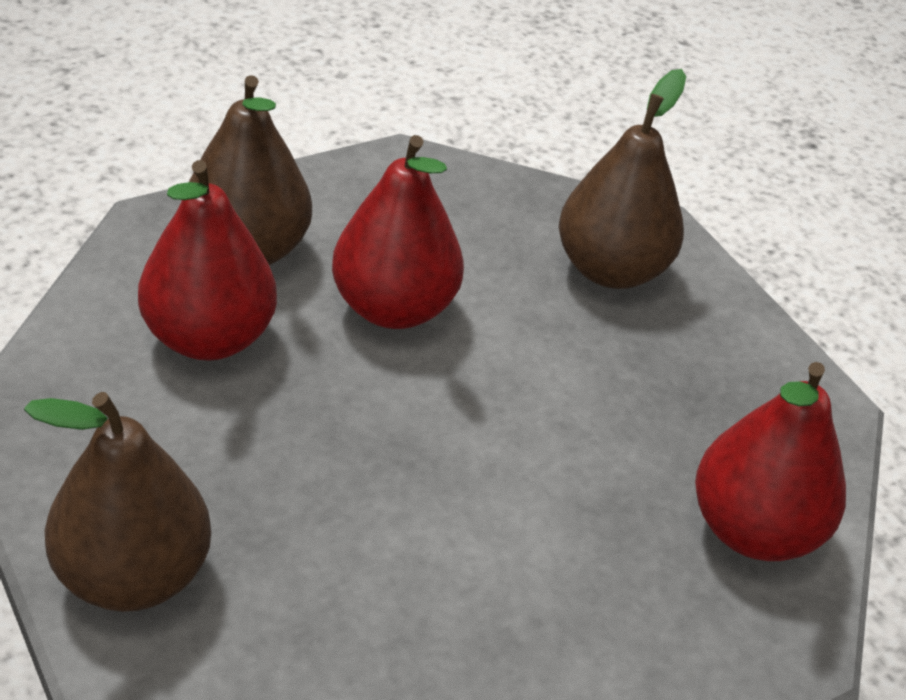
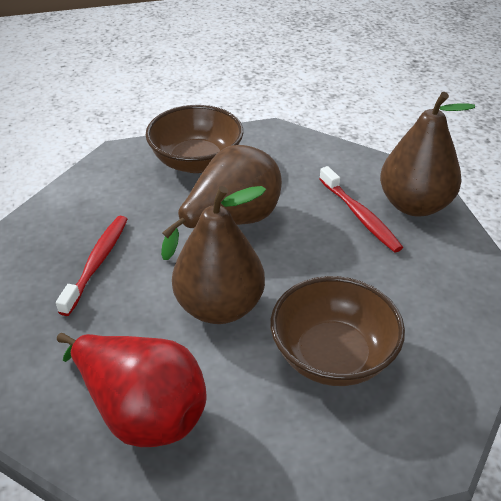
brown bowl: none = 0 -> [145,105,243,173] [270,276,405,386] = 2
red pear: [138,160,277,361] [332,135,464,329] [695,362,846,561] = 3 -> [57,333,207,447] = 1
red toothbrush: none = 0 -> [56,216,128,316] [319,166,403,252] = 2

